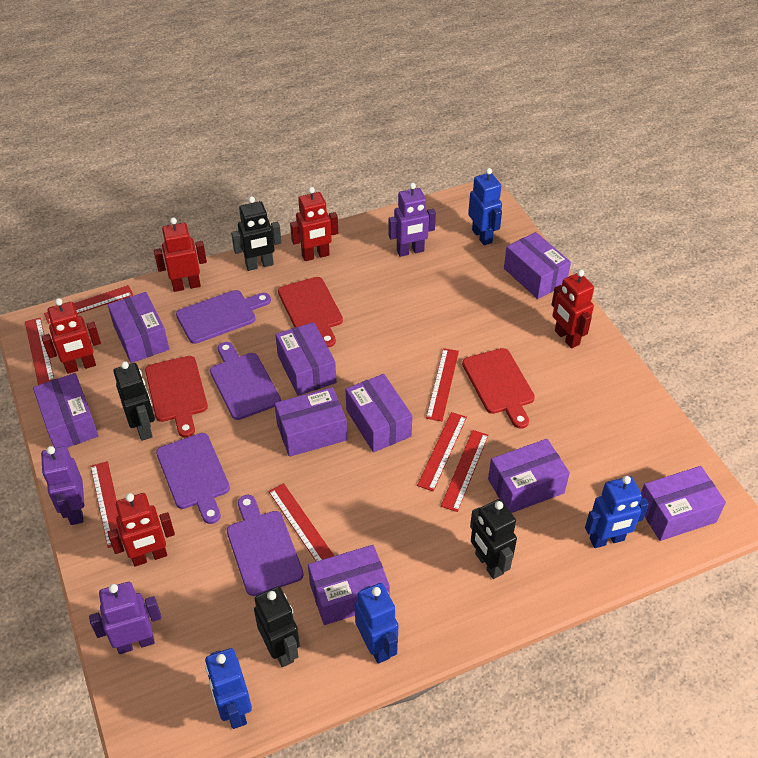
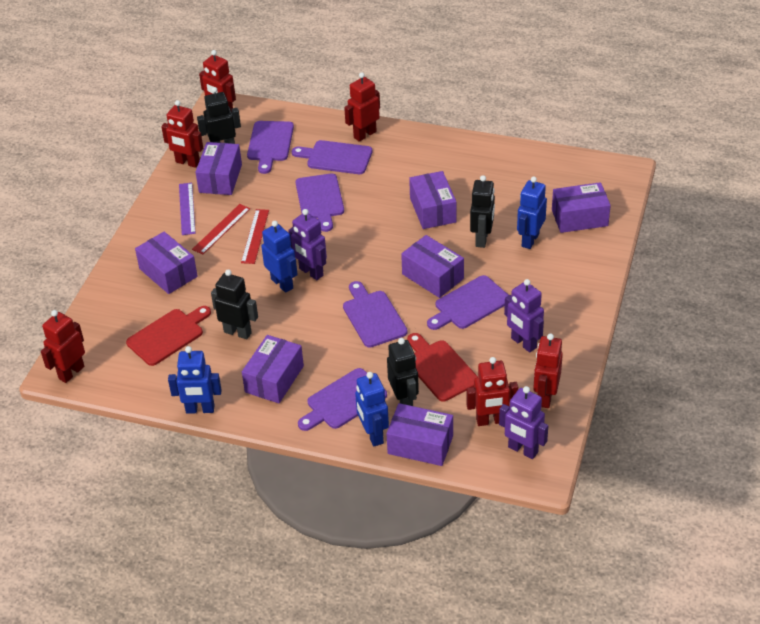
purple box: [33,373,99,448] [108,292,169,363] [274,387,347,457] [275,322,336,396] [308,545,390,625] [346,374,412,452] [488,439,570,513] [504,232,571,299] [641,466,726,541] = 9 -> [135,232,198,294] [195,142,242,195] [242,335,304,403] [387,403,453,466] [401,235,464,298] [409,171,457,229] [552,182,611,233] = 7
purple cutting board: [156,433,230,524] [176,290,271,344] [210,342,281,420] [227,495,304,596] = 4 -> [247,121,294,174] [292,140,372,174] [296,174,344,232] [298,368,387,431] [343,281,408,348] [427,275,509,330] = 6
purple ruler: none = 0 -> [179,183,195,235] = 1
red cutting board: [145,356,208,438] [278,277,343,347] [462,348,535,429] = 3 -> [126,306,211,366] [407,333,478,401] = 2
red robot: [41,298,101,374] [107,493,175,567] [154,218,207,292] [290,187,338,261] [551,270,594,349] = 5 -> [41,310,85,383] [161,100,203,168] [199,50,236,112] [344,72,380,142] [466,357,518,426] [533,333,563,408] = 6
red ruler: [25,318,54,385] [44,285,133,324] [90,461,123,548] [268,483,334,561] [417,412,467,491] [426,348,459,421] [441,430,489,512] = 7 -> [192,204,250,254] [241,209,269,264] = 2

